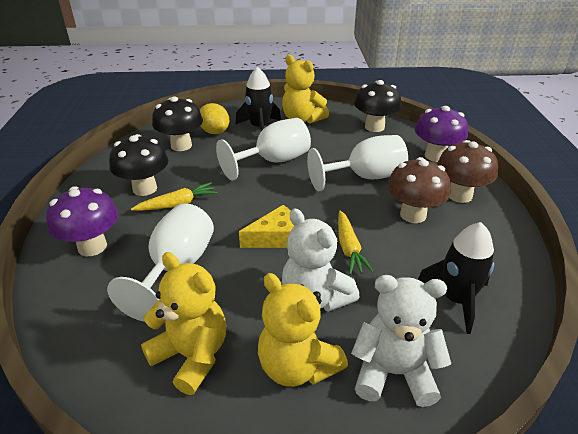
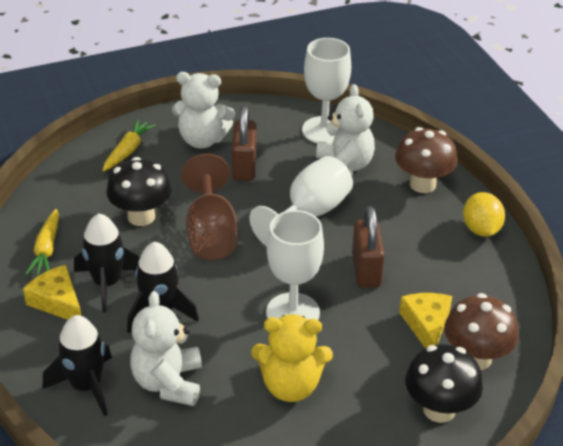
black mushroom: [109,134,168,196] [152,96,203,151] [354,80,401,132] = 3 -> [106,157,172,226] [405,344,483,423] = 2
black rocket: [235,67,281,131] [418,222,494,334] = 2 -> [43,315,112,416] [74,214,140,312] [127,242,199,333] = 3
brown goblet: none = 0 -> [181,154,238,260] = 1
brown padlock: none = 0 -> [232,106,256,181] [352,206,385,288] = 2
purple mushroom: [46,186,118,256] [415,106,468,162] = 2 -> none = 0
white teddy bear: [282,208,360,312] [351,275,451,407] = 2 -> [130,291,202,406] [172,72,235,148] [316,84,375,176] = 3
yellow cheese: [239,205,294,248] = 1 -> [23,265,81,320] [399,293,452,349] = 2
yellow teddy bear: [141,252,226,395] [258,273,348,387] [282,55,329,124] = 3 -> [251,314,333,402] = 1

